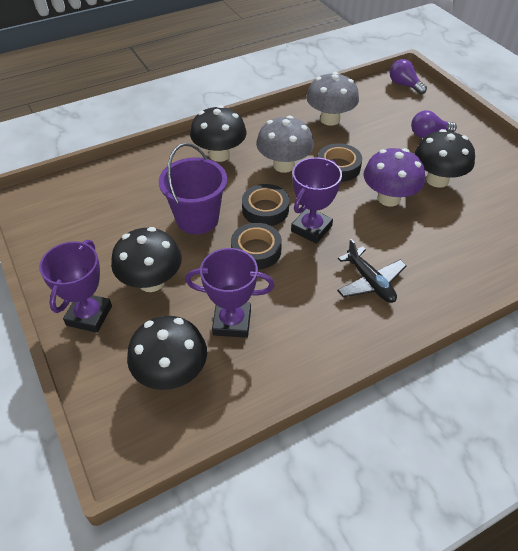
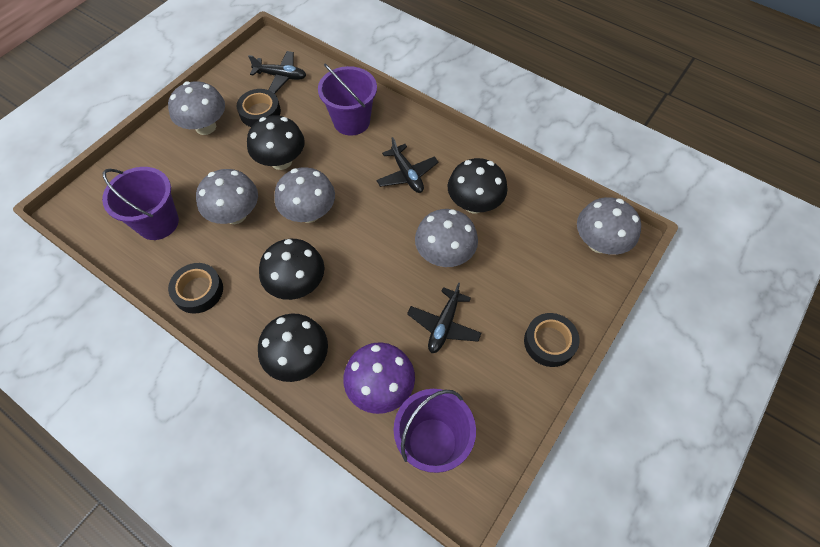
black plane: [337,239,406,303] = 1 -> [248,51,306,94] [376,137,439,193] [407,282,482,353] = 3
grey mushroom: [256,116,314,173] [306,72,359,126] = 2 -> [168,81,225,135] [196,169,258,224] [274,167,335,223] [415,209,478,267] [577,197,641,255] = 5
purple bucket: [159,143,227,234] = 1 -> [102,167,179,240] [318,64,377,136] [394,389,476,473] = 3
purple light bulb: [390,59,427,94] [411,110,457,138] = 2 -> none = 0
purple trophy: [39,240,112,333] [185,248,275,338] [291,157,342,244] = 3 -> none = 0

